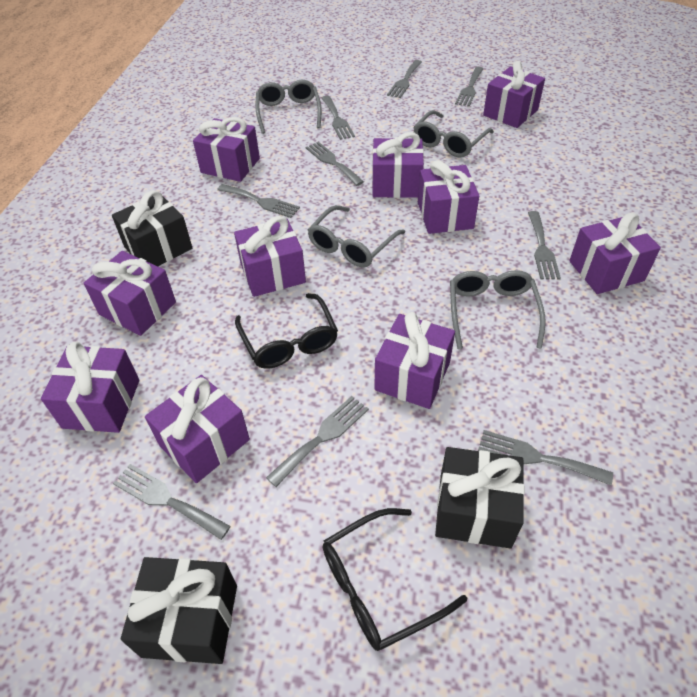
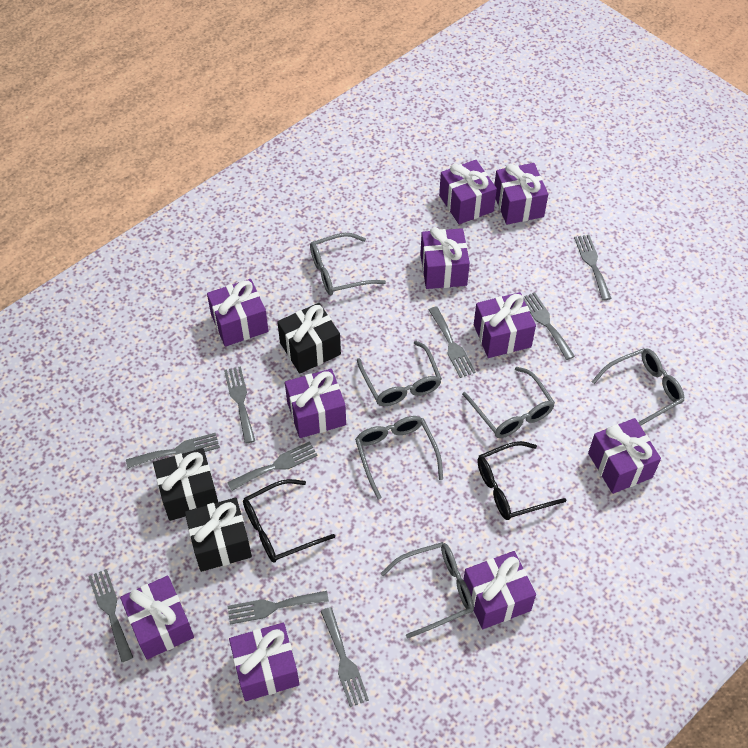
grey glasses: [255,80,322,134] [308,205,405,268] [413,110,494,158] [450,270,545,349] = 4 -> [310,233,386,295] [355,416,443,500] [357,341,442,406] [380,542,474,639] [462,367,555,438] [592,348,684,426] = 6

